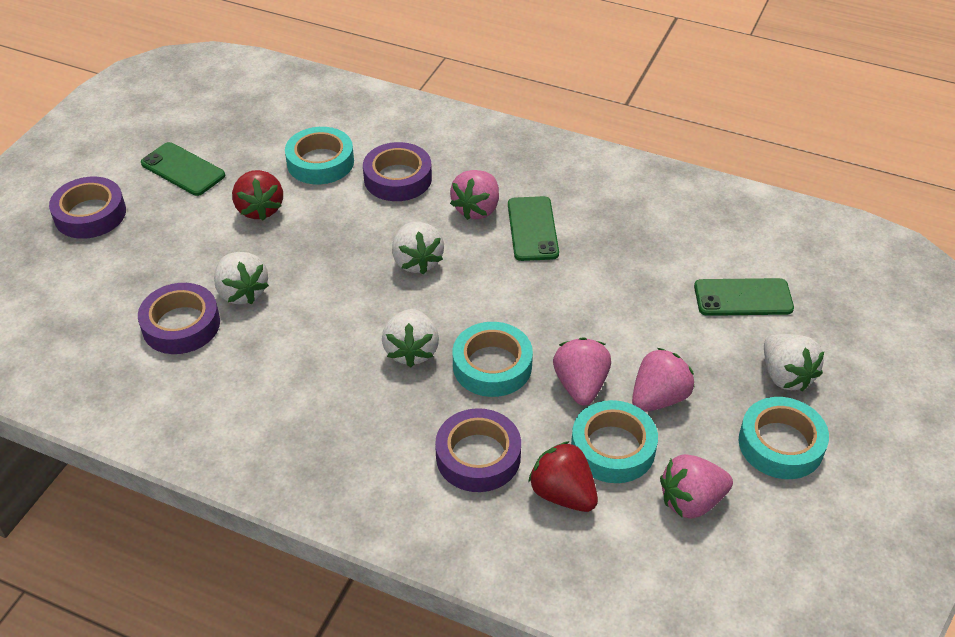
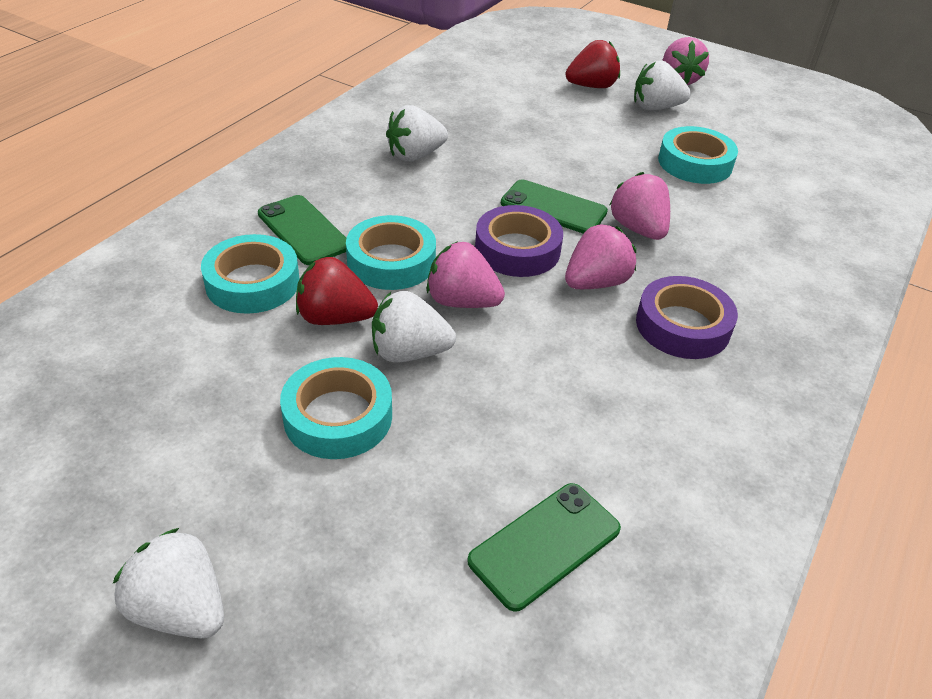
purple tape: [49,177,126,239] [138,283,220,354] [363,142,432,201] [435,408,521,492] = 4 -> [475,205,563,277] [636,276,738,359] = 2

